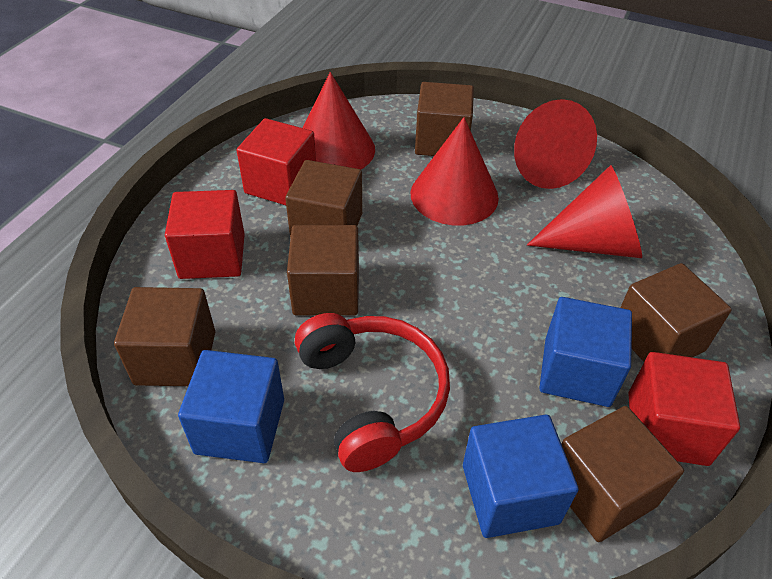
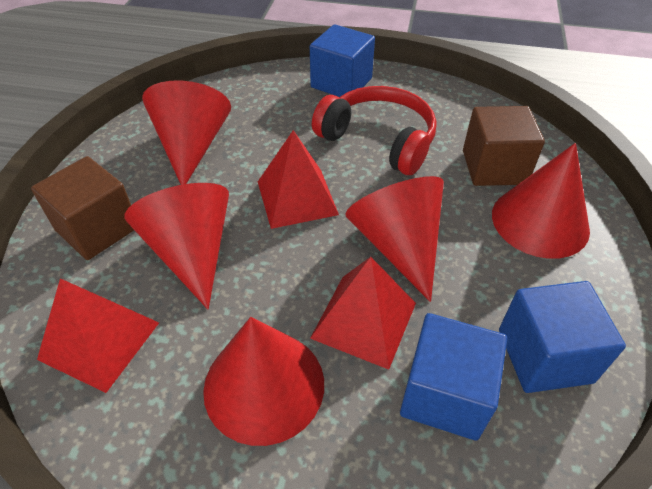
brown cube: [114,287,215,386] [285,160,362,239] [287,225,359,315] [415,82,474,156] [562,406,684,542] [620,263,732,362] = 6 -> [31,156,134,260] [463,106,545,186] = 2
red cone: [303,72,375,170] [411,117,499,226] [514,99,597,189] [527,165,642,258] = 4 -> [124,183,229,310] [142,81,231,185] [203,317,324,446] [345,176,444,302] [492,143,590,259] = 5
red cube: [165,190,245,279] [237,118,316,205] [628,352,740,466] = 3 -> none = 0
red pyramid: none = 0 -> [37,278,159,393] [258,130,339,229] [310,257,416,370] = 3

